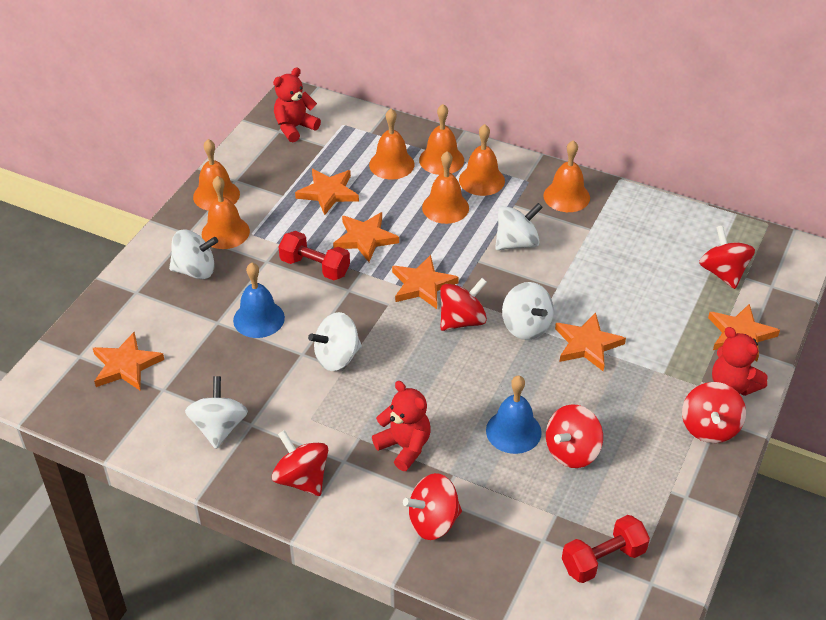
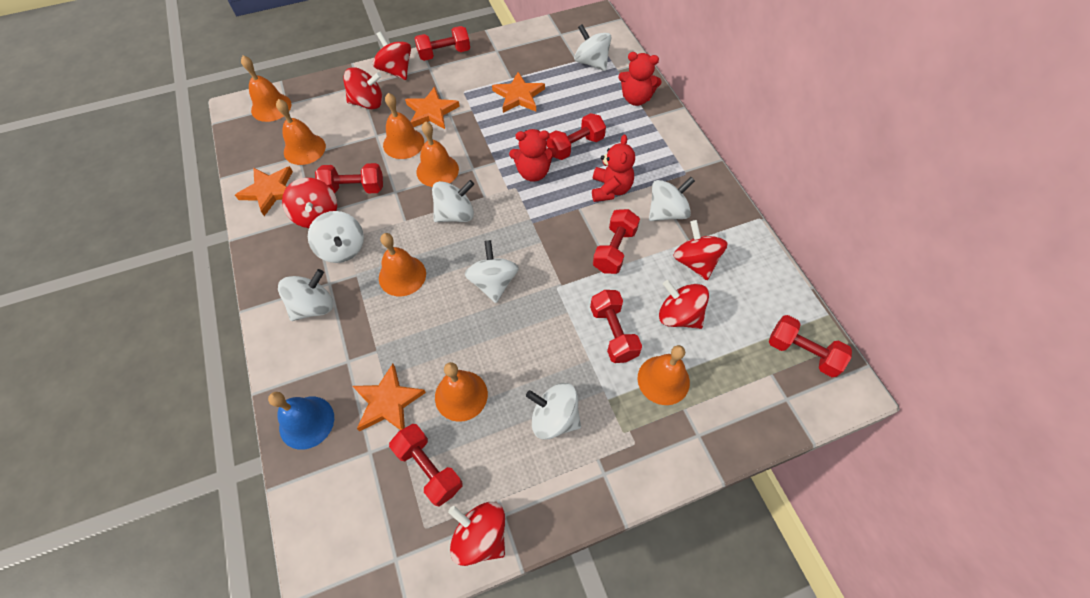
blue bell: [233,263,285,338] [486,375,542,454] = 2 -> [268,392,334,450] = 1
orange star: [93,332,164,390] [295,169,359,215] [333,212,399,262] [392,255,459,309] [555,313,626,372] [708,304,780,362] = 6 -> [235,166,293,216] [353,364,426,431] [405,87,460,129] [492,72,545,113] = 4
red dumbbell: [279,231,350,280] [562,515,650,583] = 2 -> [315,163,383,194] [389,424,462,507] [414,26,470,61] [547,113,606,160] [590,290,642,363] [593,209,640,274] [769,315,852,377] = 7
white spinning top: [169,230,218,279] [185,376,248,449] [308,312,362,371] [495,203,543,250] [502,282,554,340] = 5 -> [278,269,333,321] [308,211,364,263] [432,180,474,222] [464,240,519,303] [526,383,581,440] [574,24,611,71] [649,177,695,221] = 7

